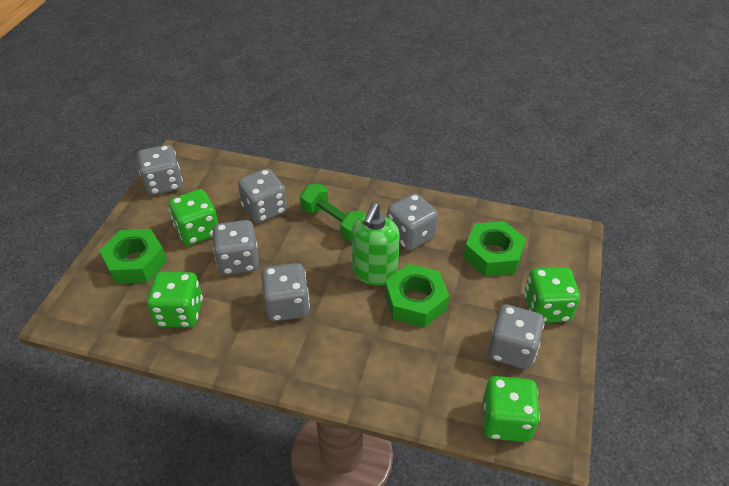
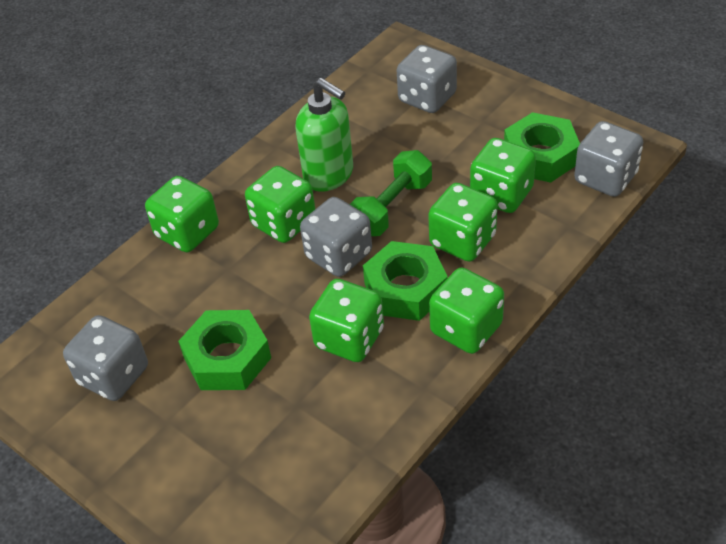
green dice: [147,272,203,327] [169,189,219,245] [483,376,540,442] [524,267,580,323] = 4 -> [145,176,219,252] [245,166,315,243] [309,279,384,362] [428,183,497,262] [429,268,504,354] [470,138,536,213] = 6
grey dice: [137,145,183,195] [212,220,259,275] [238,168,287,223] [261,263,310,321] [387,193,438,251] [488,304,544,369] = 6 -> [63,315,148,401] [300,197,372,277] [397,45,457,113] [574,121,643,197] = 4

